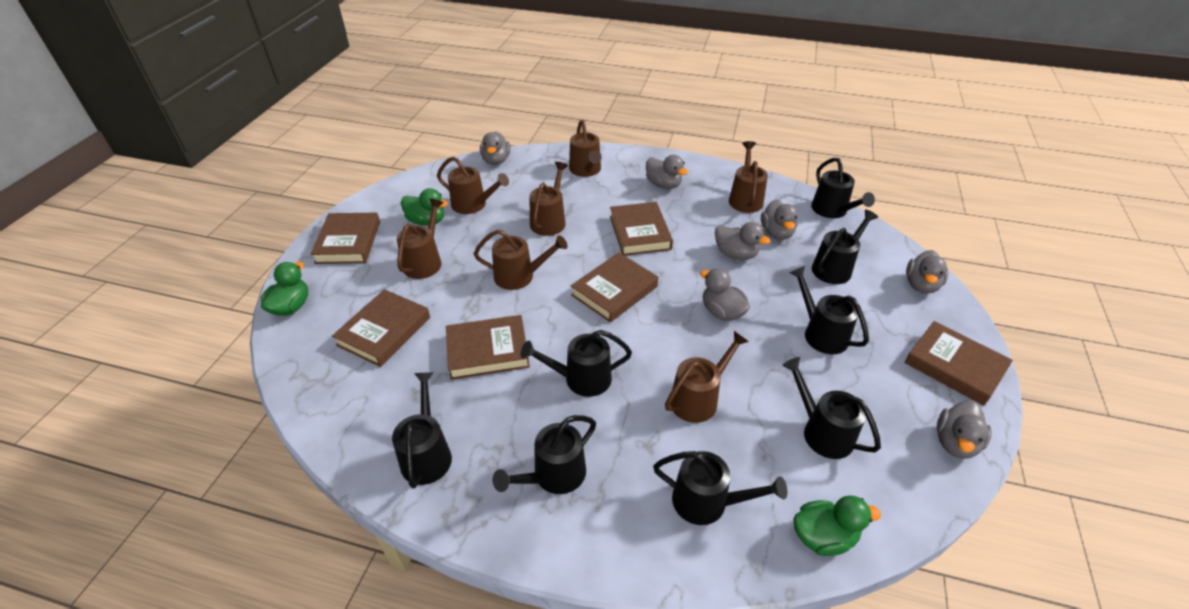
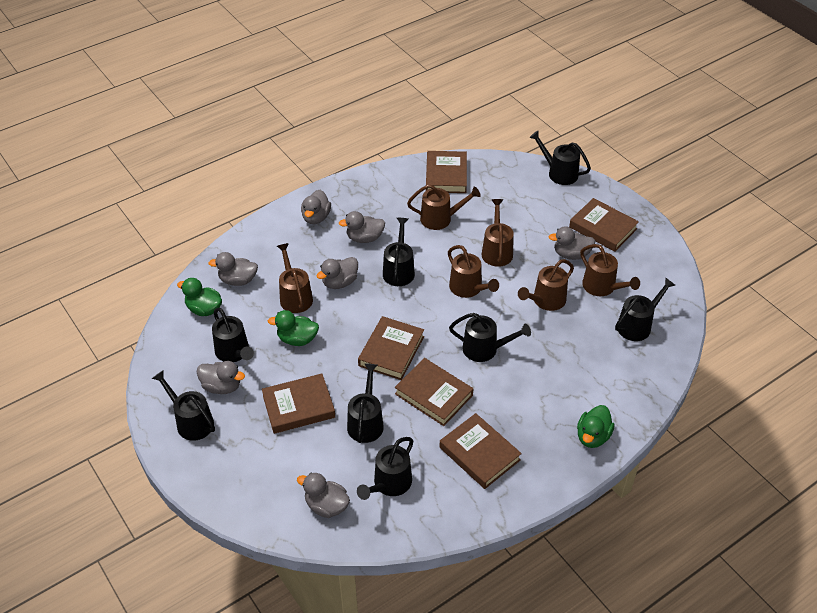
brown watering can: [397,199,444,279] [437,157,509,214] [474,229,568,290] [530,162,568,236] [569,120,602,177] [665,331,749,423] [729,141,768,213] = 7 -> [277,243,313,313] [407,184,481,230] [448,245,499,298] [482,199,514,267] [518,259,574,311] [580,244,640,296] = 6

